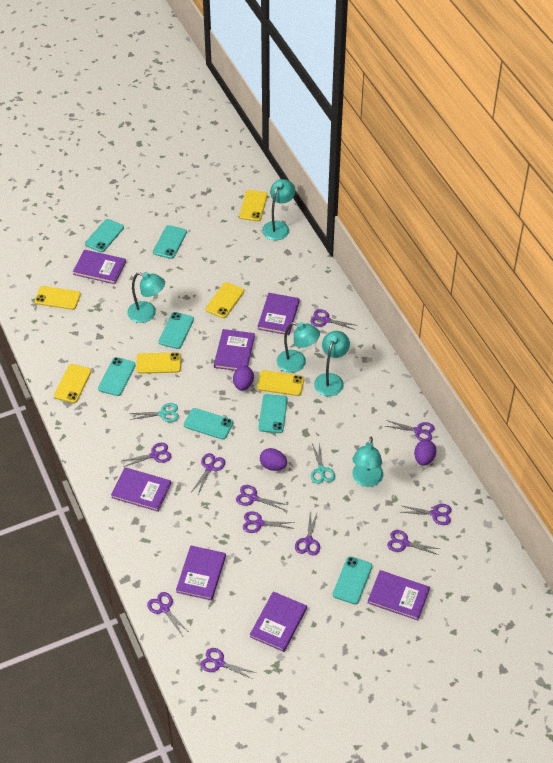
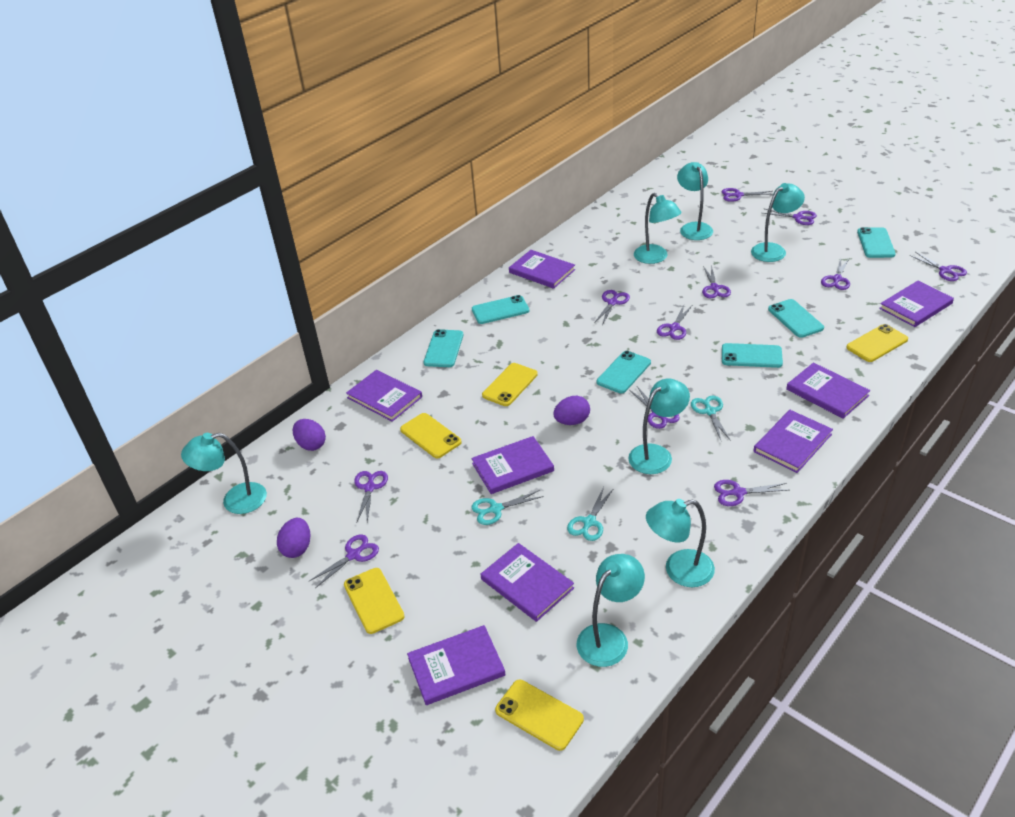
purple book: [73,250,126,284] [111,467,171,512] [176,546,226,600] [214,329,255,371] [250,592,307,652] [258,293,300,335] [368,570,430,620] = 7 -> [346,370,422,422] [407,625,506,705] [471,436,554,494] [481,543,574,622] [509,250,575,289] [753,410,833,473] [786,362,870,419] [879,281,954,327] = 8
turquoise lamp: [127,272,165,323] [262,179,295,240] [277,322,320,373] [314,331,350,396] [352,437,383,487] = 5 -> [181,433,267,514] [577,554,645,667] [628,379,690,474] [634,193,681,264] [646,499,715,587] [677,162,713,240] [751,183,805,262] = 7
turquoise phone: [85,219,124,252] [98,357,136,396] [153,225,187,259] [158,312,194,349] [184,408,233,440] [258,394,288,433] [333,556,372,604] = 7 -> [424,329,464,367] [472,295,529,324] [597,351,651,393] [722,343,783,368] [768,299,824,338] [857,227,896,258] = 6
turquoise scissors: [130,403,179,422] [311,443,335,484] = 2 -> [472,490,544,525] [567,487,614,541] [691,395,731,441] = 3
yellow phone: [35,286,81,310] [54,364,91,403] [136,353,181,374] [205,282,244,318] [239,190,268,221] [257,370,304,396] = 6 -> [344,568,405,634] [400,413,462,458] [482,363,538,406] [495,680,584,751] [846,324,908,362] = 5

